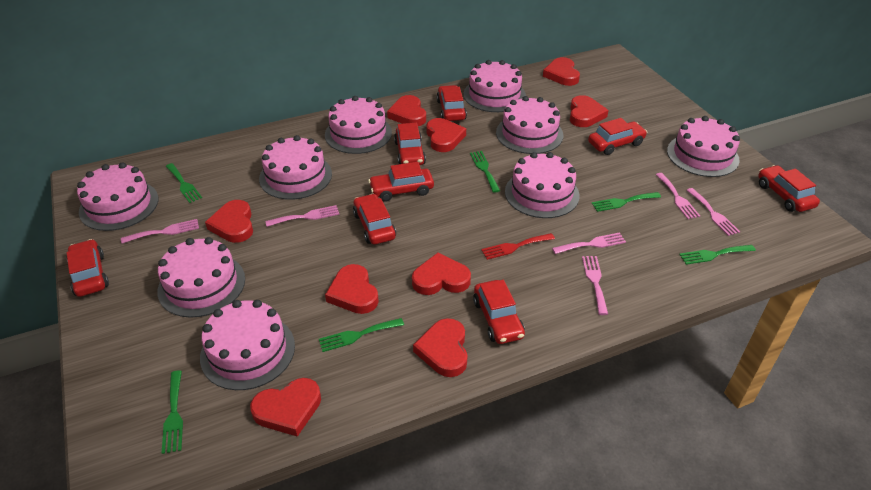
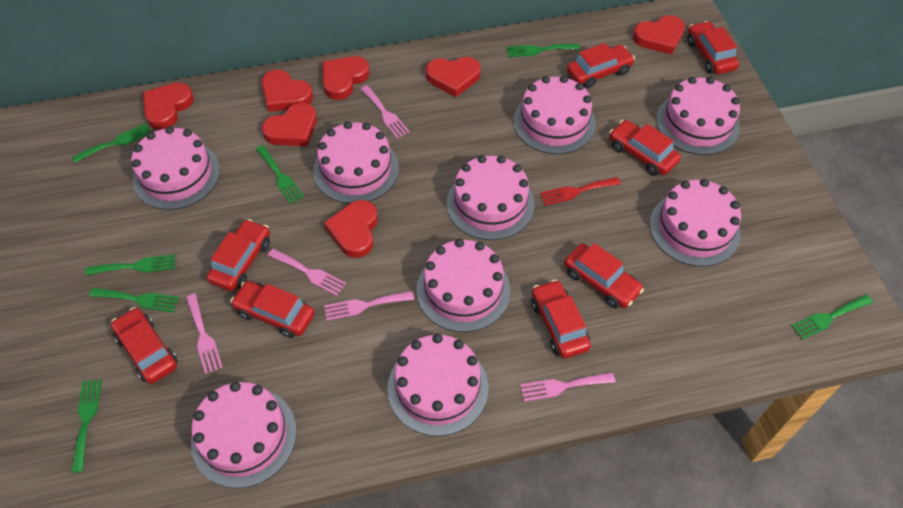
green fork: [162,371,183,454] [166,163,202,203] [319,318,404,352] [470,151,500,193] [592,192,661,212] [679,245,756,265] = 6 -> [71,380,102,473] [72,123,151,163] [85,254,175,276] [89,288,179,312] [256,145,304,204] [507,43,580,57] [791,295,873,340] = 7
pink fork: [121,219,199,244] [265,205,339,227] [552,232,626,254] [582,256,608,315] [656,173,700,219] [686,188,740,236] = 6 -> [186,294,223,374] [267,248,346,296] [324,291,414,321] [361,85,410,139] [520,372,615,402] = 5
red heart: [205,200,253,243] [250,378,321,437] [325,264,379,314] [387,95,426,126] [412,253,471,295] [413,318,468,377] [427,118,466,152] [543,57,580,86] [570,95,609,127] = 9 -> [143,83,194,130] [261,70,313,112] [262,103,317,146] [323,56,370,100] [324,200,378,258] [426,57,481,97] [633,15,685,55] = 7

